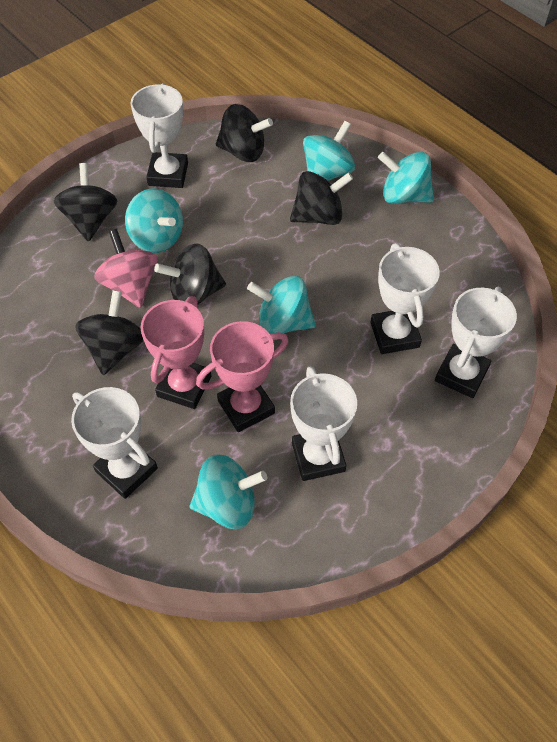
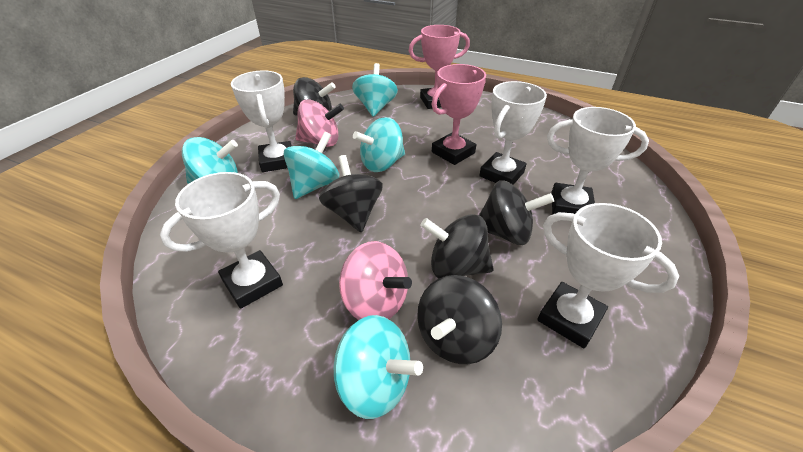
pink spinning top: [94,229,158,308] = 1 -> [295,100,344,147] [339,241,412,320] = 2

